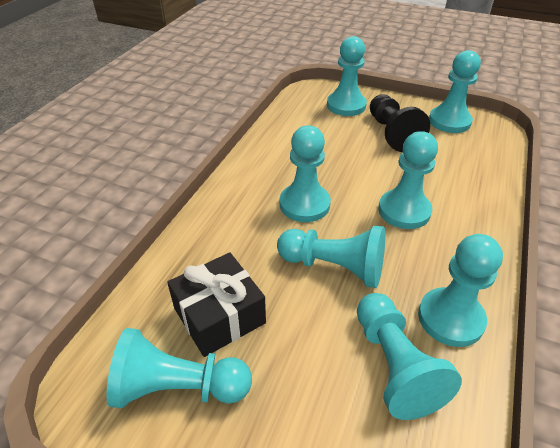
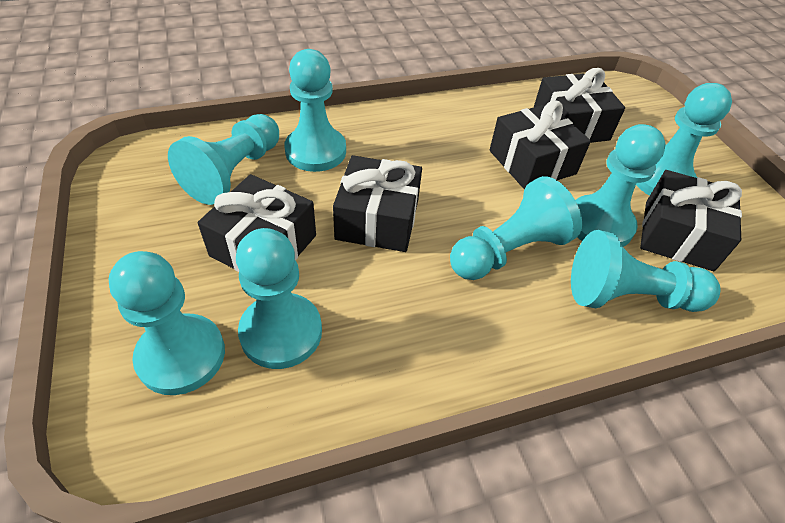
black gift: [167,252,266,357] = 1 -> [198,174,316,272] [333,155,422,252] [490,100,591,189] [533,68,625,143] [640,170,742,271] = 5
black pawn: [370,94,430,152] = 1 -> none = 0

